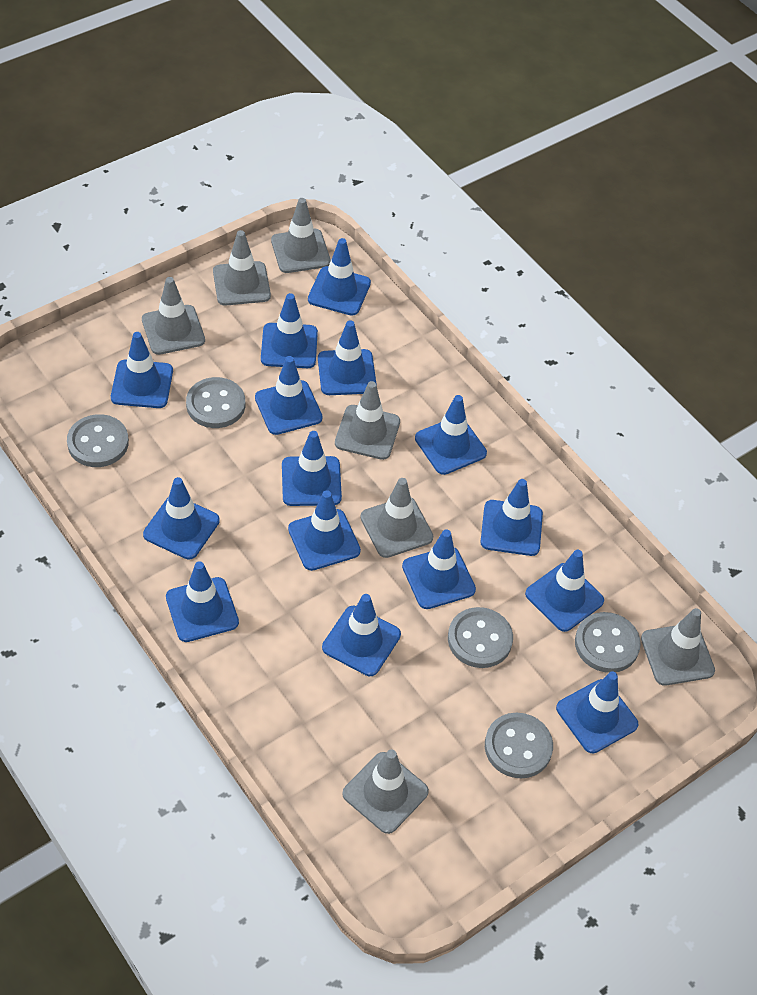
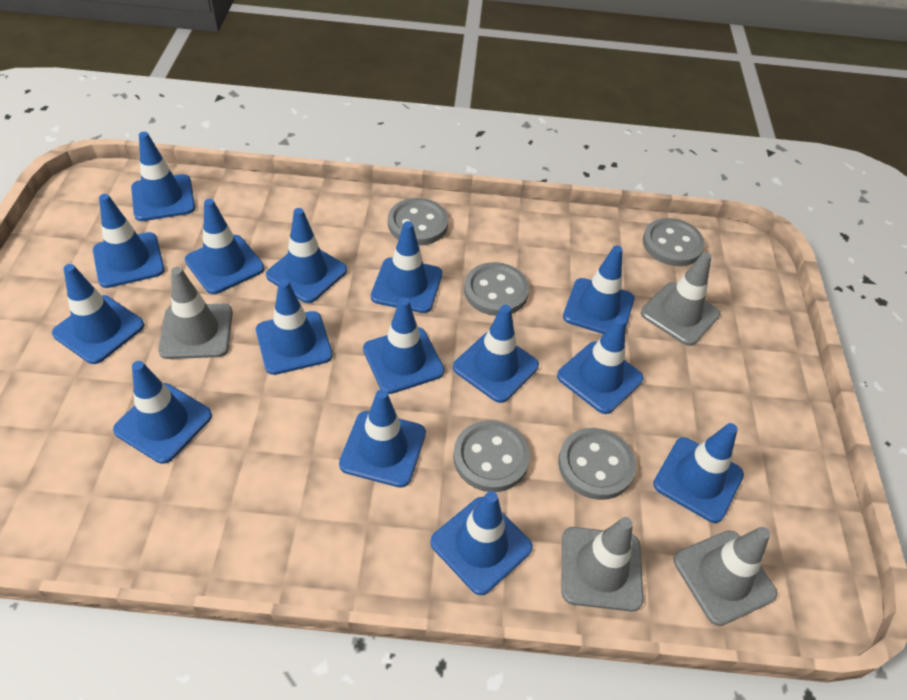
grey traffic cone: [142,277,205,355] [213,230,271,306] [271,198,331,273] [335,381,400,460] [342,749,429,834] [360,478,433,558] [641,608,715,686] = 7 -> [158,267,233,359] [561,517,644,612] [641,252,720,346] [674,527,777,626] = 4

